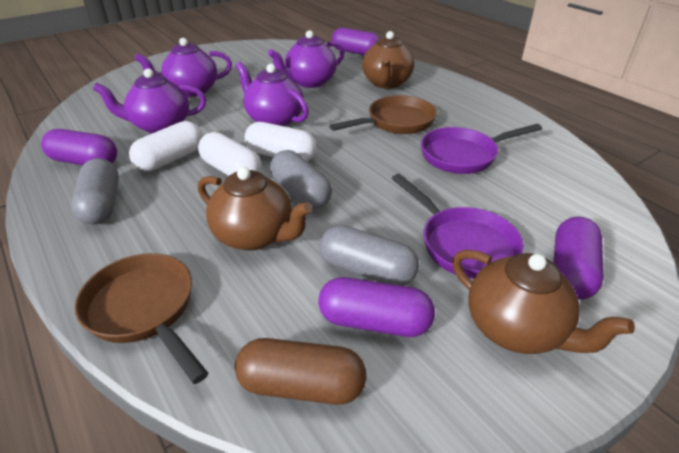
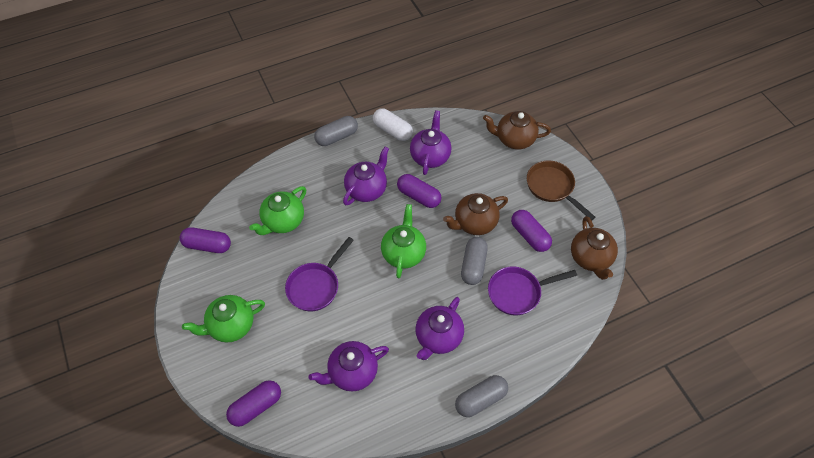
brown capsule: [235,338,367,405] = 1 -> none = 0
brown pan: [75,253,208,384] [329,95,437,134] = 2 -> [527,161,596,221] = 1
green teapot: none = 0 -> [182,295,265,343] [249,186,306,235] [381,204,426,278] = 3
white capsule: [129,121,203,171] [198,132,262,176] [245,122,316,161] = 3 -> [373,108,413,141] = 1

